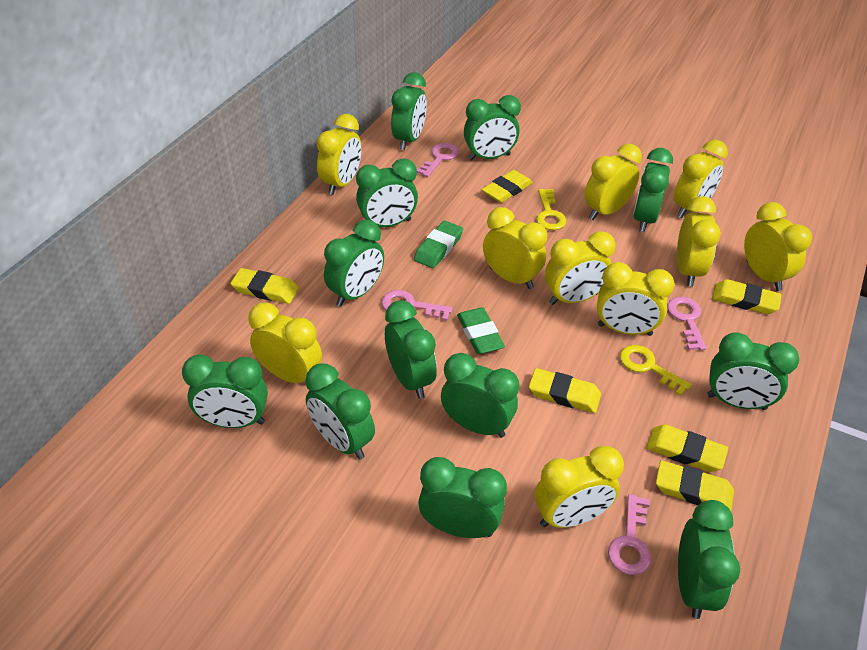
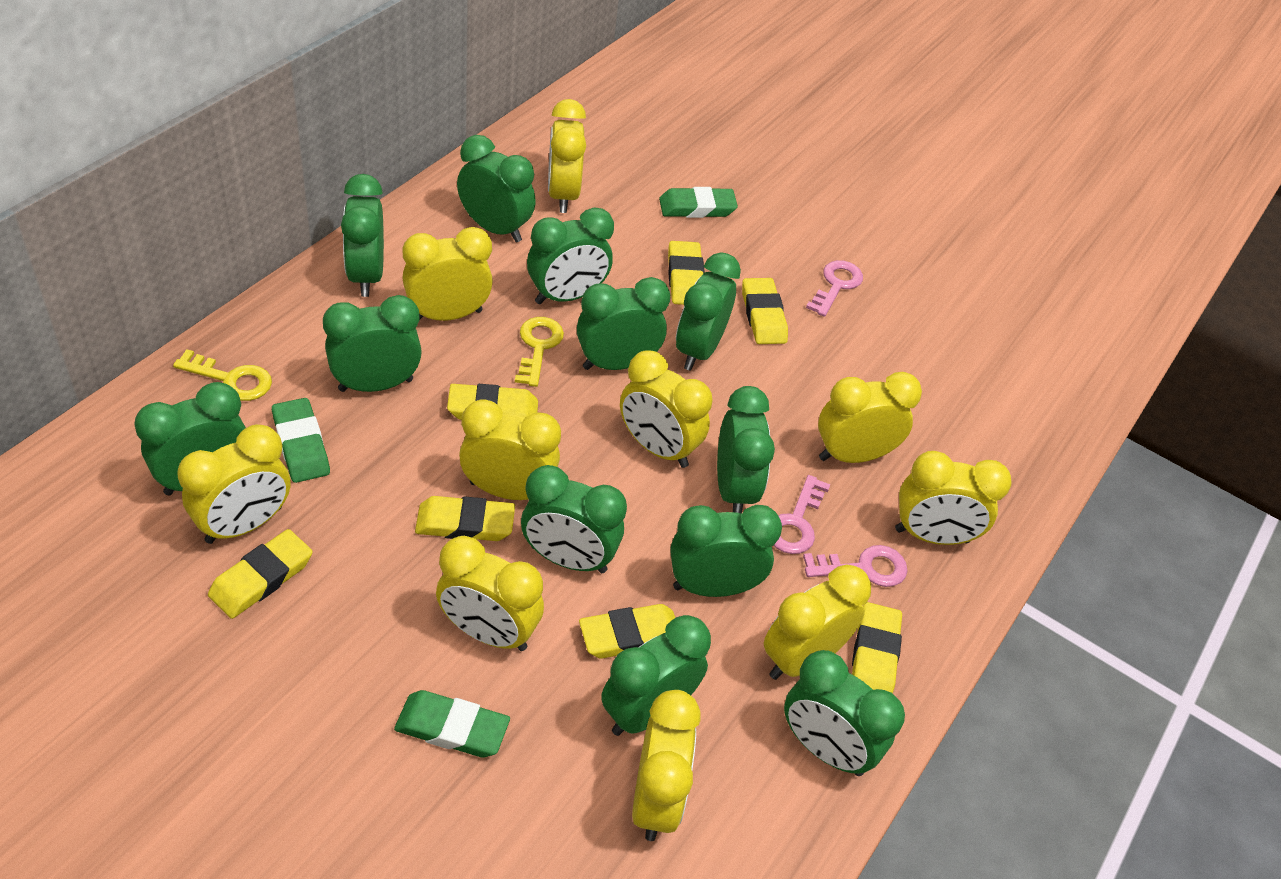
green eraser: [414,221,463,268] [457,307,505,354] = 2 -> [272,398,330,483] [394,690,510,758] [659,187,738,218] = 3
pink key: [381,290,452,321] [417,143,459,177] [608,494,651,575] [667,297,707,350] = 4 -> [774,475,830,554] [803,545,908,587] [806,260,863,317] = 3
yellow eraser: [231,268,299,304] [482,170,533,203] [529,368,601,413] [646,424,728,472] [656,460,734,511] [712,279,782,314] = 6 -> [208,529,313,619] [415,496,515,541] [447,384,538,420] [579,604,675,659] [668,241,704,305] [742,278,788,344] [852,602,902,694] = 7

